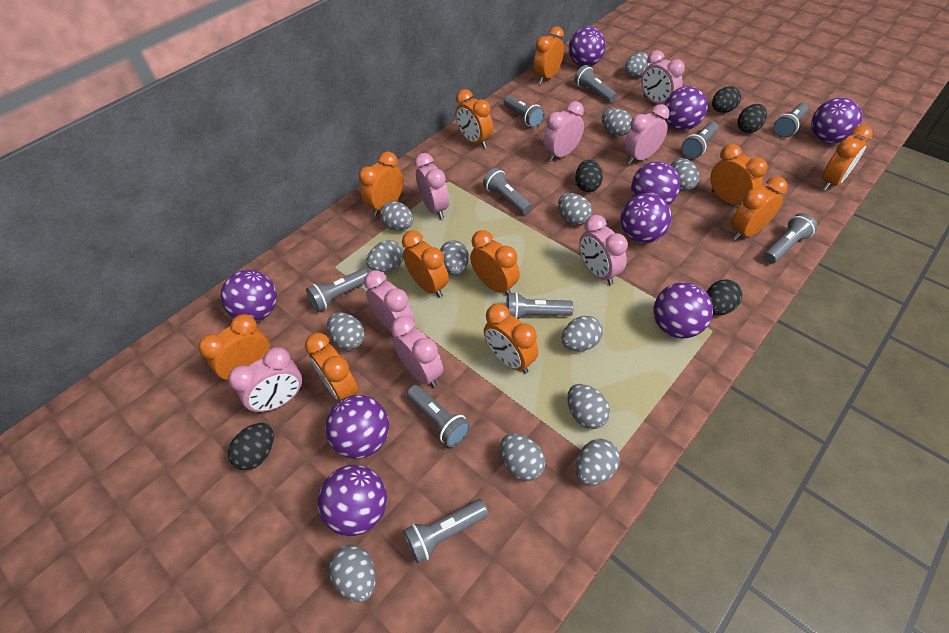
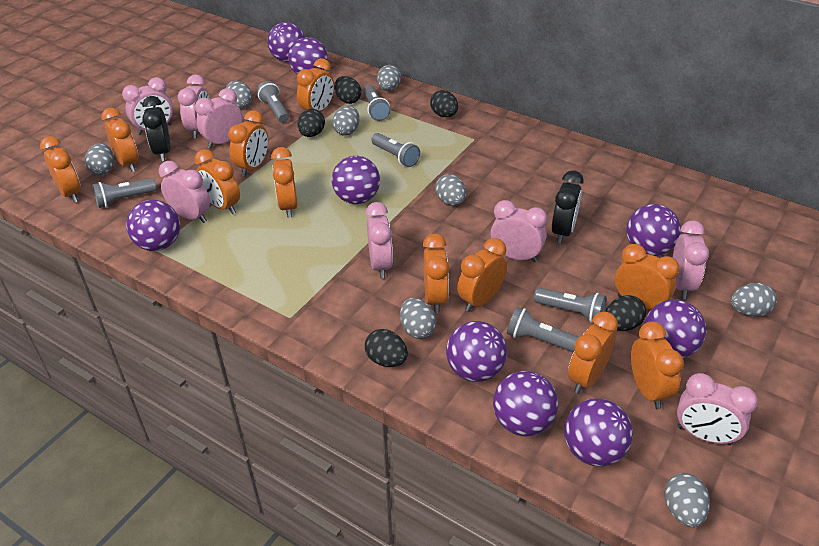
black clock: none = 0 -> [142,96,170,161] [552,171,584,243] = 2
grey egg: [327,312,365,350] [329,545,376,602] [367,240,403,272] [380,201,413,231] [440,240,469,275] [500,433,545,481] [558,193,592,225] [562,316,603,351] [567,384,610,429] [575,439,620,485] [602,108,632,136] [625,52,652,77] [671,158,700,191] = 13 -> [85,143,114,175] [226,81,252,108] [332,106,359,136] [377,65,401,91] [400,298,436,339] [435,174,466,206] [664,473,710,527] [731,283,777,317] = 8
grey flashlight: [306,268,369,312] [403,499,489,563] [407,385,471,447] [483,168,532,214] [504,95,545,128] [506,292,574,319] [574,65,617,103] [681,122,718,159] [763,213,818,264] [773,103,809,138] = 10 -> [92,178,157,208] [257,81,289,123] [363,85,391,121] [371,133,420,167] [507,307,579,352] [534,288,606,323] = 6

